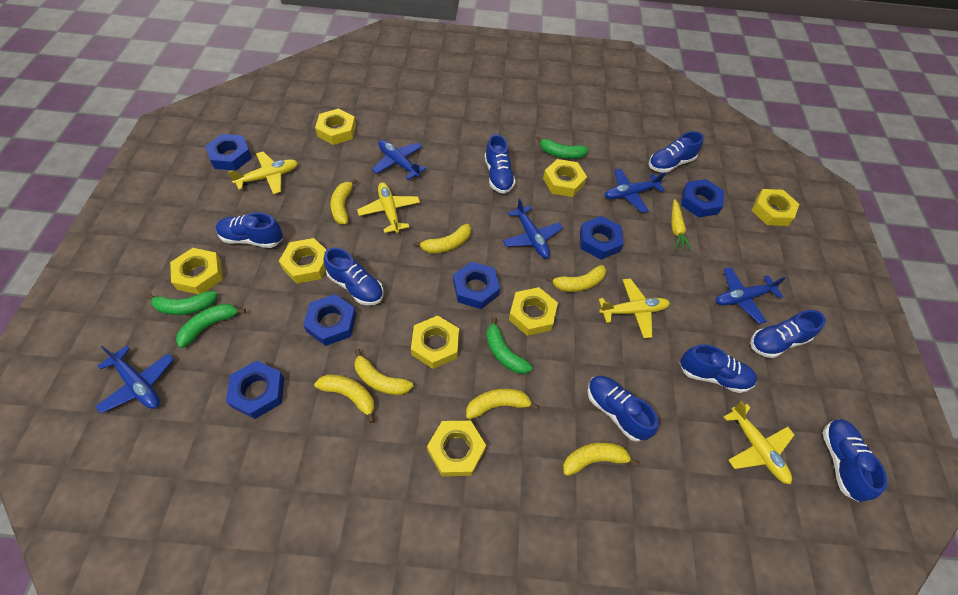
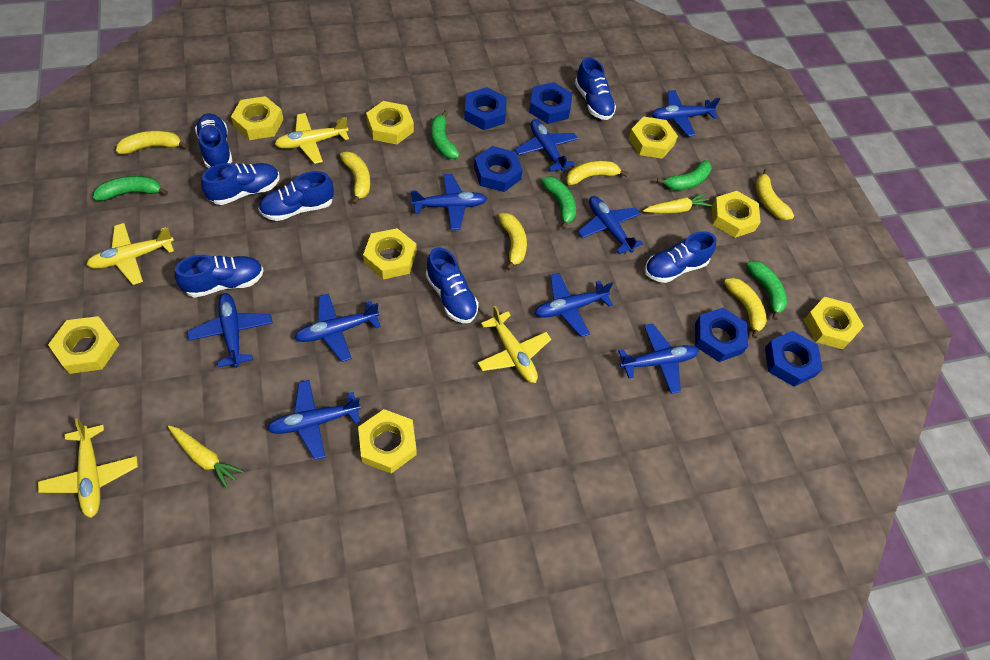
blue nut: [205,134,252,171] [226,361,284,419] [303,294,357,346] [453,261,500,309] [580,216,623,260] [681,179,724,218] = 6 -> [464,87,507,130] [474,146,523,192] [529,82,572,124] [695,308,748,362] [765,331,823,387] = 5
blue plane: [95,345,174,413] [372,140,427,180] [503,198,563,258] [605,169,666,213] [716,267,786,324] = 5 -> [187,293,273,368] [267,380,361,460] [295,293,381,362] [411,174,487,230] [515,119,578,172] [535,273,613,337] [578,196,643,254] [618,324,699,394] [652,90,720,137] = 9
blue shoe: [216,212,283,248] [324,247,384,305] [485,134,516,194] [588,376,659,442] [649,131,704,173] [680,344,757,393] [750,310,826,358] [823,419,887,502] = 8 -> [174,255,264,298] [195,113,232,168] [201,163,280,205] [258,171,334,221] [426,247,479,323] [575,57,616,120] [645,231,717,283] = 7
green banana: [146,291,218,315] [176,304,246,348] [486,317,532,374] [537,136,589,159] = 4 -> [93,176,168,201] [431,110,460,159] [541,176,576,230] [657,160,712,190] [746,261,787,320] = 5
yellow banana: [314,375,375,423] [330,178,358,224] [354,349,413,395] [413,224,471,253] [466,389,539,419] [546,265,606,292] [563,443,639,476] = 7 -> [116,131,188,154] [340,152,370,204] [498,213,527,270] [566,160,628,185] [724,278,767,339] [755,169,794,220] = 6
yellow carrot: [671,199,692,250] = 1 -> [168,426,244,489] [643,193,713,213] = 2

